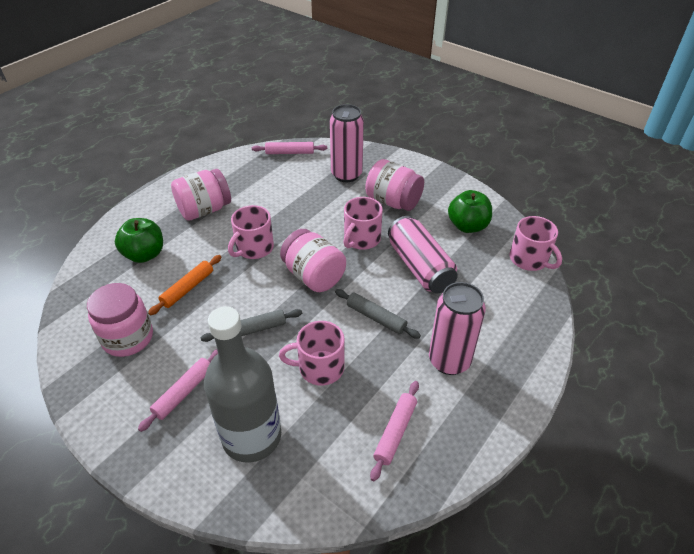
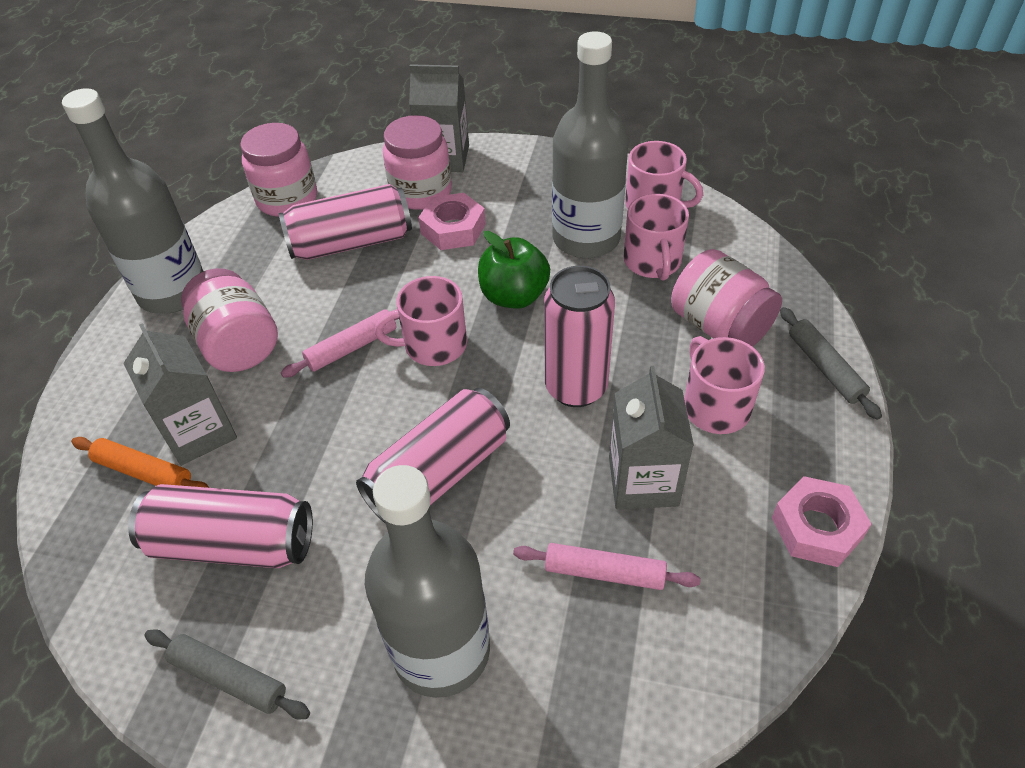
green apple: [115,218,163,263] [448,190,492,233] = 2 -> [478,231,550,309] = 1
grey bottle: [204,306,281,463] = 1 -> [62,88,204,314] [365,465,490,698] [552,31,628,258] = 3
grey carton: none = 0 -> [123,323,237,466] [409,64,469,172] [609,366,694,509] = 3
pink can: [330,104,364,182] [388,216,458,293] [429,282,486,375] = 3 -> [128,484,313,568] [279,184,412,260] [356,388,510,524] [544,266,615,407] = 4
pink nut: none = 0 -> [418,193,486,250] [772,476,872,567] = 2
pink rolling pin: [138,349,218,432] [252,142,327,154] [370,381,419,481] = 3 -> [281,309,399,377] [513,543,701,590] = 2

